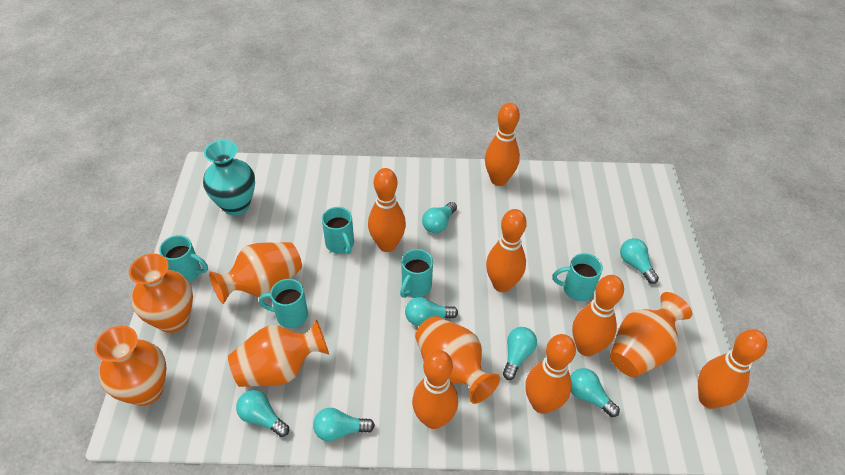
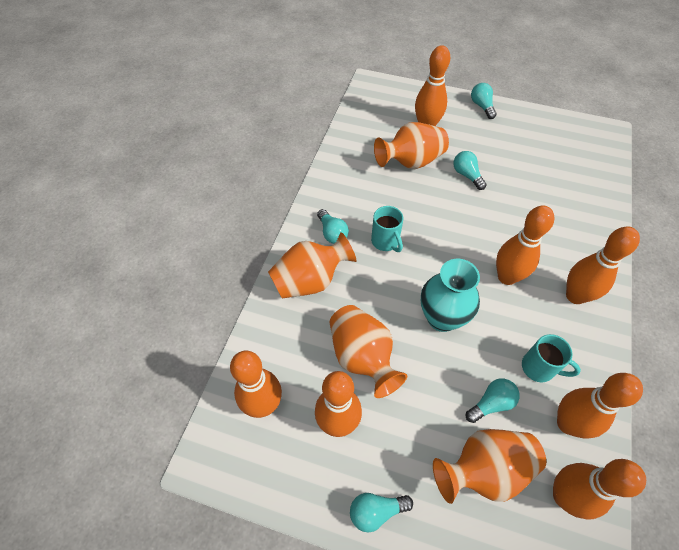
orange vase: [94,326,167,406] [129,254,193,333] [209,242,302,304] [228,320,329,387] [415,316,500,404] [610,292,692,377] = 6 -> [268,232,357,299] [329,305,407,398] [374,122,449,169] [433,429,546,504] = 4
turquoise light bulb: [236,390,289,437] [313,408,375,441] [405,297,458,326] [422,202,457,233] [503,327,537,380] [570,368,620,417] [620,238,659,284] = 7 -> [317,209,349,244] [350,493,413,532] [453,151,487,190] [466,378,520,423] [471,83,497,119] = 5
turquoise mug: [159,235,208,282] [259,279,308,328] [322,207,354,254] [400,249,433,298] [553,253,603,301] = 5 -> [371,206,403,252] [522,334,581,382] = 2

